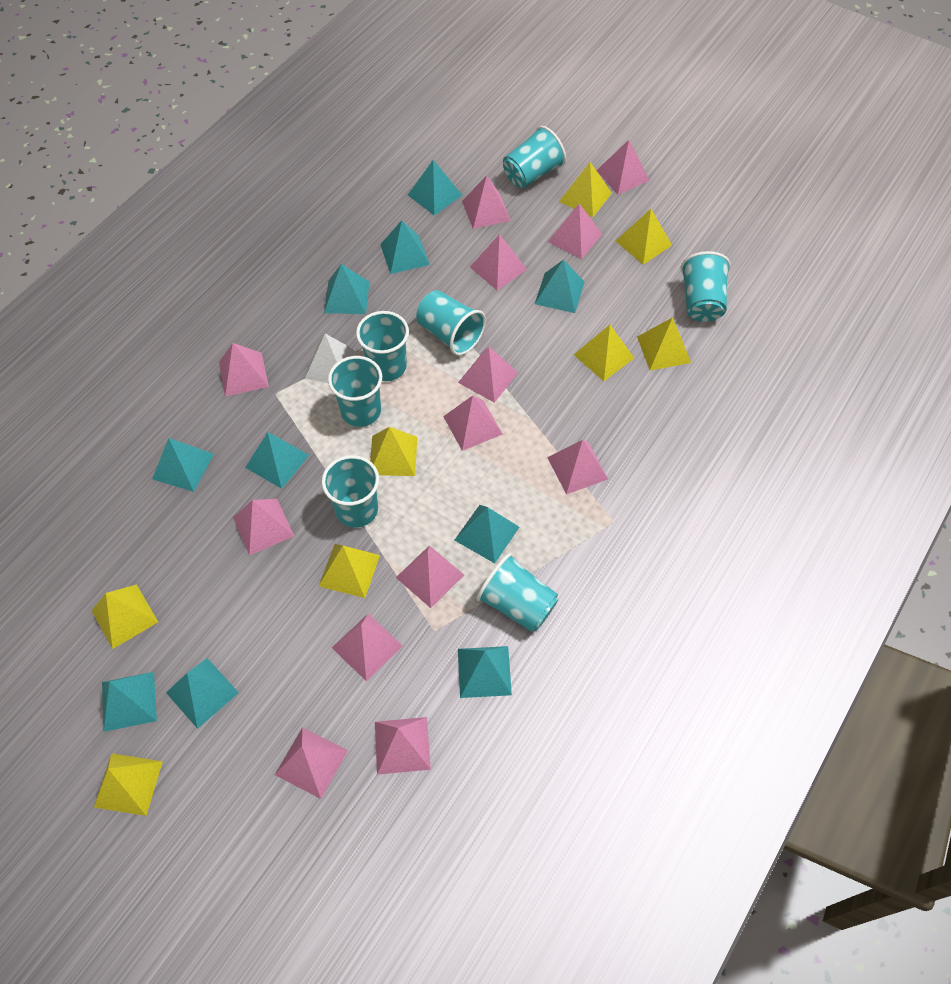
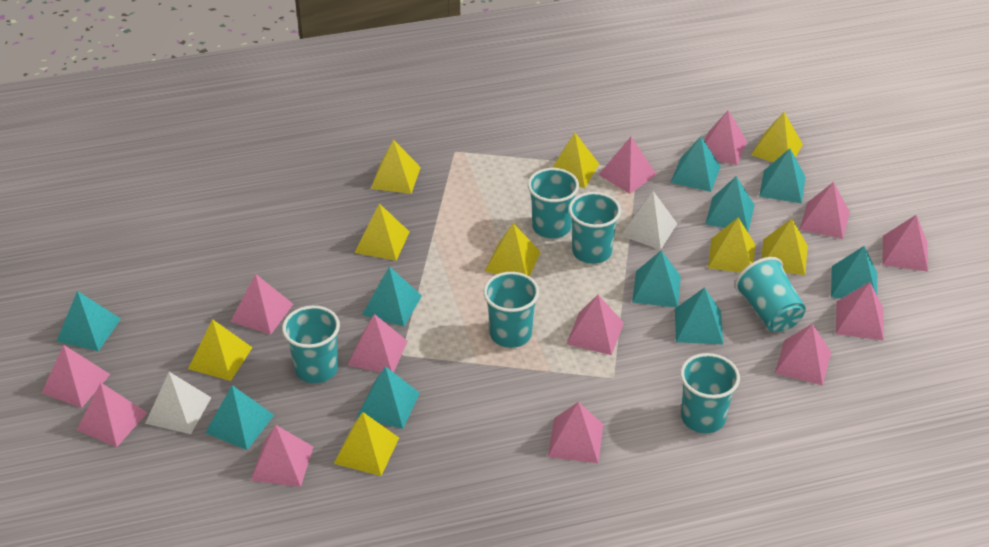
turquoise cup: [322,455,379,528] [328,356,382,427] [356,311,409,381] [416,290,486,356] [476,553,558,632] [503,126,566,188] [680,251,731,322] = 7 -> [282,306,340,383] [483,272,539,348] [528,168,579,238] [568,192,621,264] [680,353,740,433] [735,257,806,332] = 6
white pyramid: [305,334,358,383] = 1 -> [145,372,212,434] [621,191,677,250] = 2
yellow pyramid: [91,585,158,649] [94,753,163,816] [319,544,380,598] [370,427,417,476] [559,162,612,217] [574,325,634,381] [616,209,672,265] [637,317,691,371] = 8 -> [188,319,253,381] [334,412,399,476] [355,203,410,261] [371,140,421,194] [485,223,540,276] [552,133,599,188] [708,218,755,273] [751,112,803,162] [761,219,808,275] = 9

